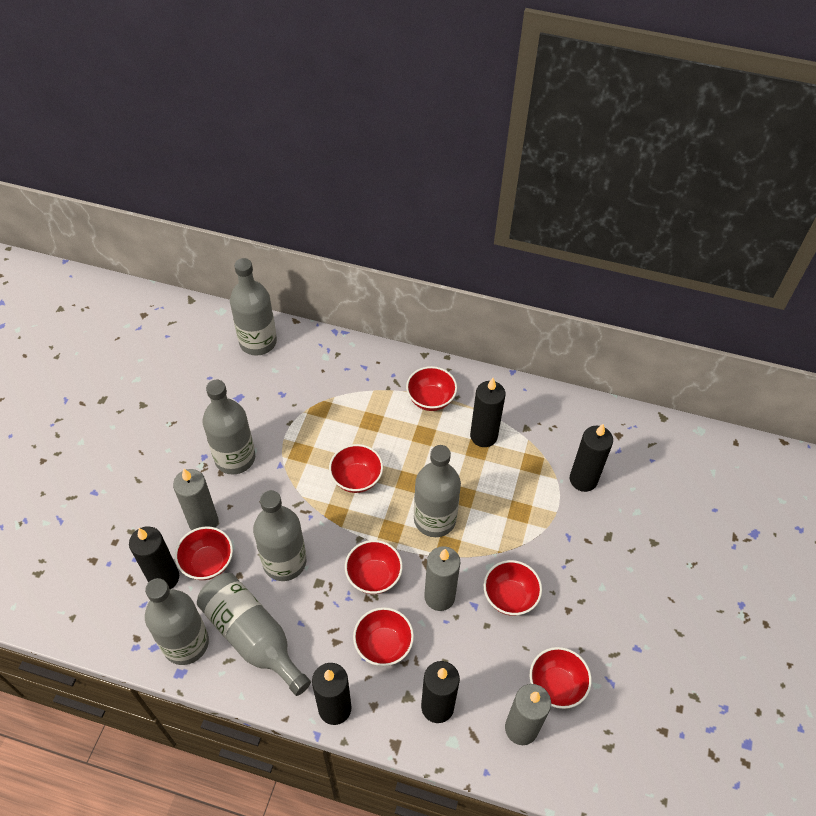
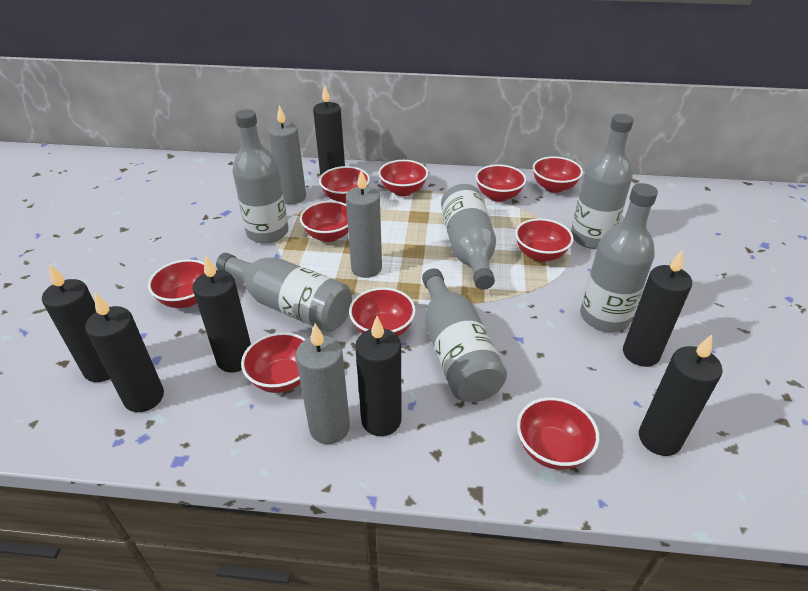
black candle: [129,526,179,589] [312,663,351,725] [421,661,460,723] [470,378,505,447] [570,424,613,492] = 5 -> [42,264,110,382] [85,293,164,412] [193,255,251,372] [313,85,345,175] [355,316,402,436] [623,250,692,367] [639,335,723,456] = 7
red bowl: [175,526,233,580] [329,444,383,493] [345,540,403,594] [353,607,414,666] [406,366,457,411] [484,560,542,616] [530,647,592,709] = 7 -> [148,259,204,308] [241,332,306,393] [300,201,348,242] [319,166,370,204] [349,287,416,336] [378,160,428,196] [475,164,526,202] [515,218,574,262] [517,397,599,470] [533,156,583,193] = 10

